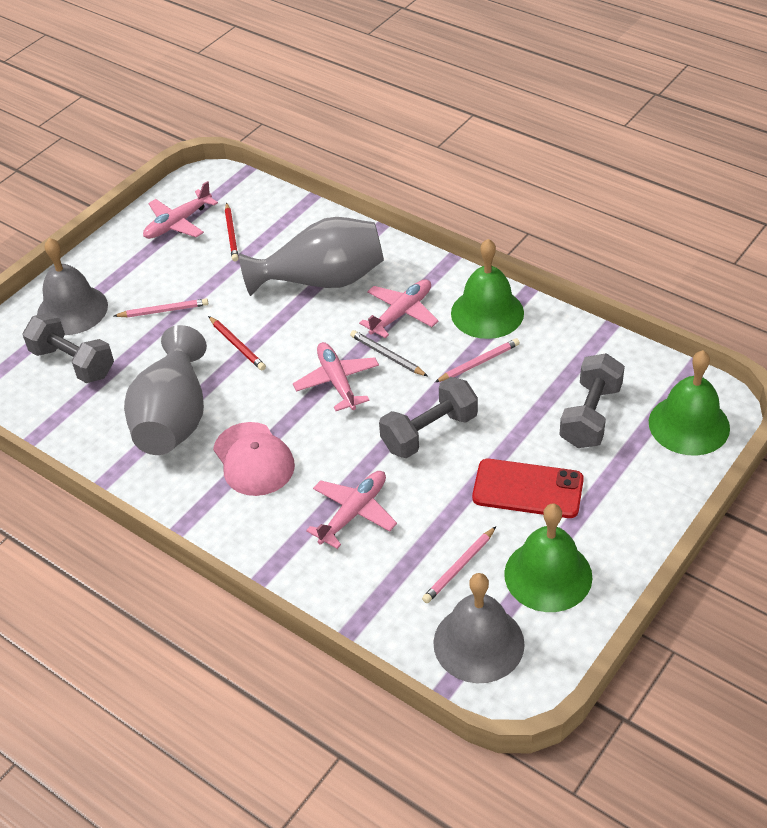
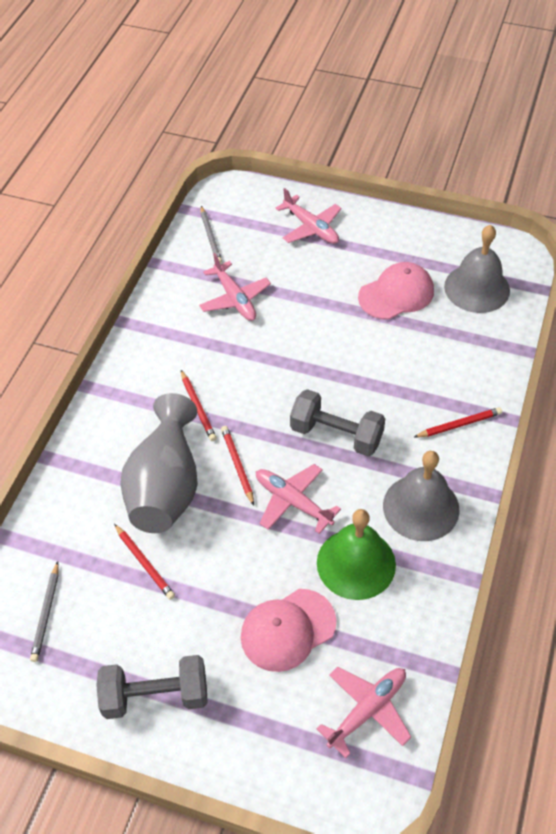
green bell: [451,239,524,339] [504,503,592,612] [649,350,730,456] = 3 -> [317,509,396,600] = 1
grey dumbbell: [23,313,114,383] [379,377,478,458] [559,353,625,448] = 3 -> [96,655,208,719] [290,389,385,456] = 2
grey pencil: [350,330,428,376] = 1 -> [30,561,59,662] [201,206,222,264] = 2
grey vase: [124,325,207,455] [239,217,384,296] = 2 -> [120,393,198,533] = 1
pink cap: [213,422,295,496] = 1 -> [241,589,336,672] [358,262,434,320] = 2
pink pencil: [114,298,209,318] [422,527,496,603] [435,338,520,382] = 3 -> none = 0
red pencil: [208,316,266,370] [225,203,239,261] = 2 -> [114,524,175,600] [181,370,217,441] [221,426,254,506] [414,407,502,437] = 4
red phone: [472,459,584,518] = 1 -> none = 0

